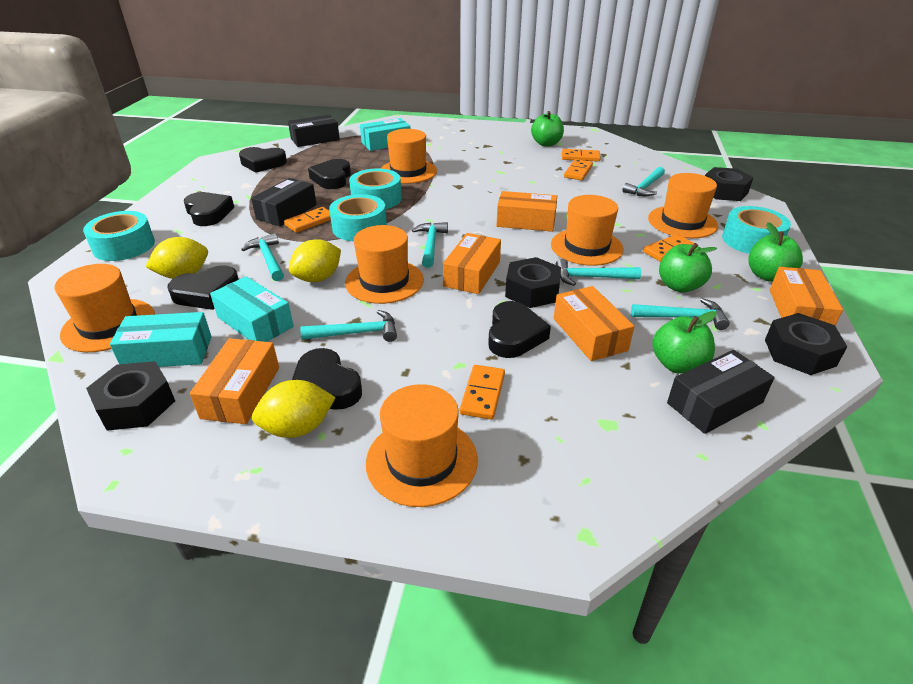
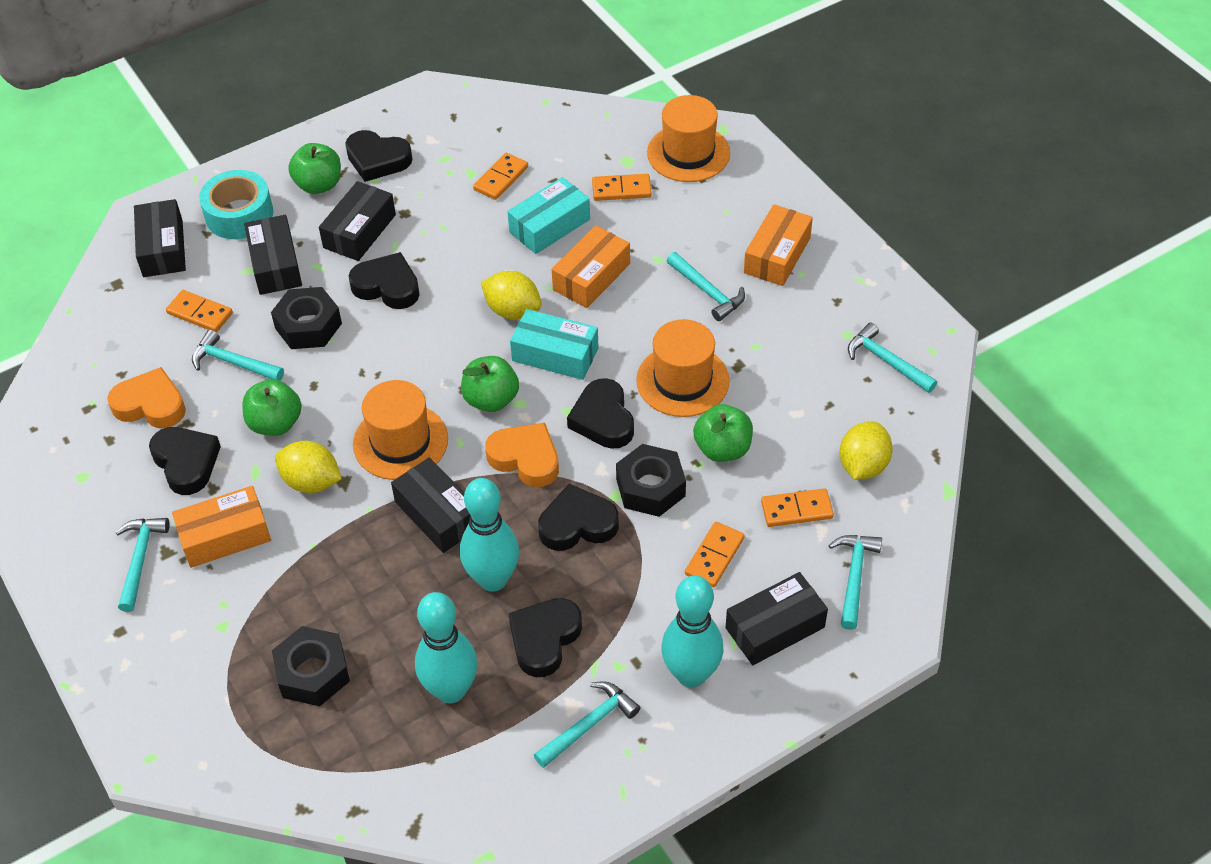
black box: [251,178,317,226] [288,115,340,147] [667,350,775,434] = 3 -> [134,199,186,277] [244,215,302,295] [319,181,396,261] [391,458,470,553] [726,572,828,665] = 5
black nut: [86,361,175,431] [505,257,561,308] [705,167,754,201] [765,313,847,375] = 4 -> [271,287,342,349] [272,626,350,706] [616,444,686,517] = 3
orange box: [190,338,279,424] [443,233,501,294] [496,191,557,232] [554,286,634,361] [770,267,843,325] = 5 -> [172,486,271,568] [552,225,630,308] [744,204,813,286] = 3
orange hat: [54,264,155,352] [345,225,424,304] [366,384,478,507] [381,129,437,184] [551,195,624,266] [648,173,718,238] = 6 -> [353,380,448,480] [636,319,730,417] [647,95,730,182] = 3
orange heart: none = 0 -> [107,367,186,428] [485,423,559,487] = 2
turquoise bowling pin: none = 0 -> [415,592,477,703] [460,478,519,592] [662,576,723,688] = 3
turquoise box: [110,312,212,367] [210,276,294,342] [360,118,410,151] = 3 -> [507,177,590,254] [510,309,599,380] = 2
turquoise tape: [83,211,155,261] [329,194,387,241] [349,169,402,209] [722,206,791,254] = 4 -> [199,170,273,239] = 1

